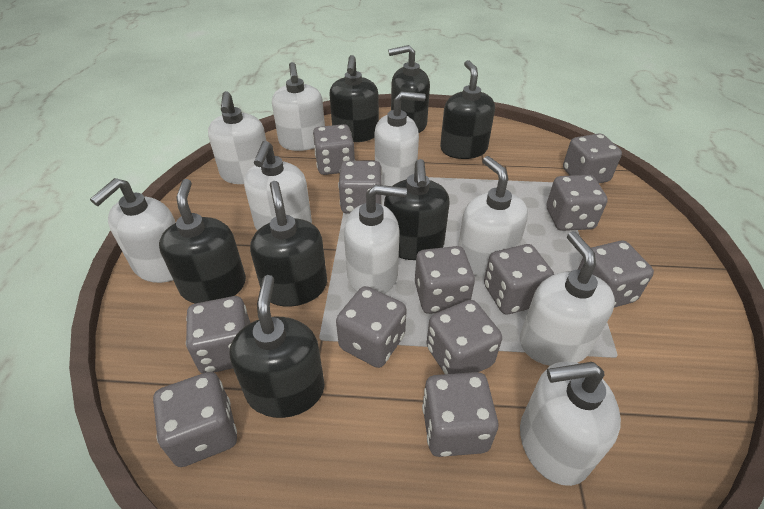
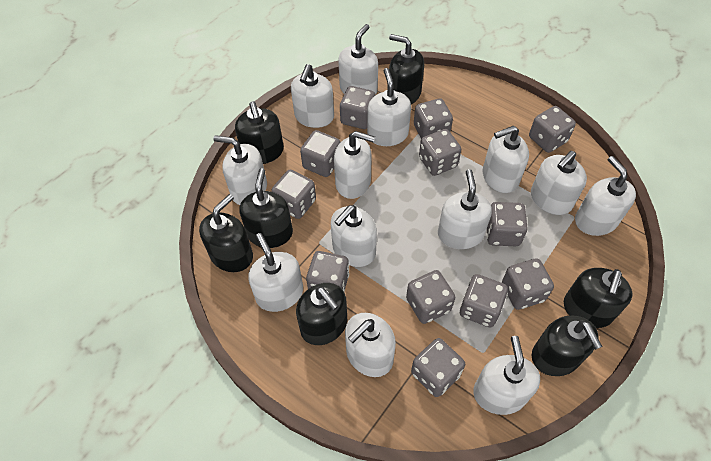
white soap dispenser: [90,178,176,283] [208,91,266,184] [244,141,312,231] [272,62,325,151] [344,184,407,294] [375,91,426,186] [458,156,528,276] [520,231,615,366] [520,362,621,486] = 9 -> [213,135,267,205] [248,233,303,312] [291,64,334,128] [331,205,377,267] [334,131,375,199] [338,24,378,94] [345,313,396,377] [367,68,411,146] [438,169,492,249] [473,336,540,415] [483,126,529,193] [531,151,587,215] [575,156,636,236] = 13

